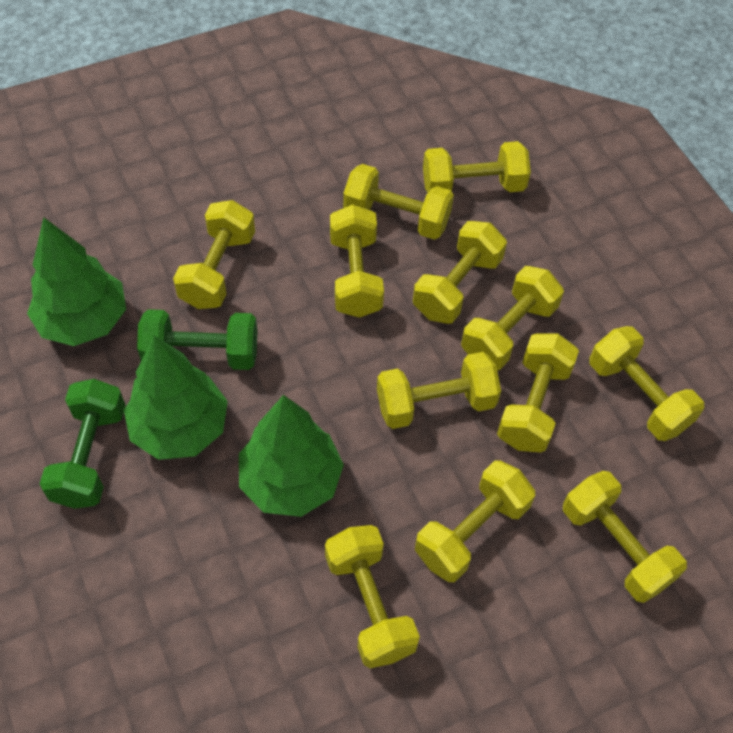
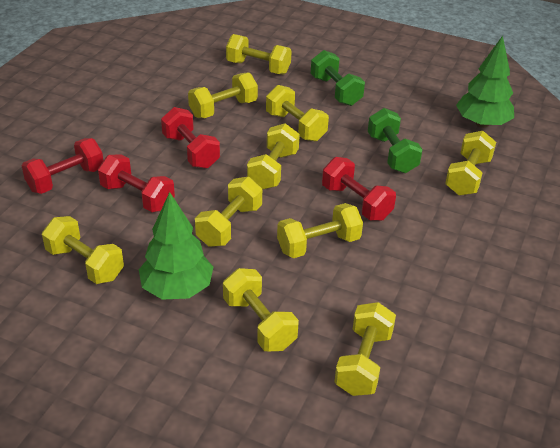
green tree: [27,218,126,346] [124,336,228,460] [239,395,344,517] = 3 -> [139,192,213,300] [456,36,514,128] = 2
red dumbbell: none = 0 -> [22,138,104,194] [98,155,175,212] [161,107,220,169] [322,157,396,221] = 4
yellow dumbbell: [173,200,255,309] [325,525,420,668] [330,204,384,318] [343,164,454,240] [377,352,501,429] [413,221,507,324] [415,460,535,582] [423,141,531,193] [461,266,564,370] [497,334,579,452] [563,471,687,603] [589,326,704,441] = 12 -> [42,216,124,284] [188,72,258,118] [195,177,262,247] [223,268,299,351] [226,34,292,74] [247,123,300,190] [266,85,329,142] [277,203,363,258] [335,302,396,396] [445,131,496,196] = 10

